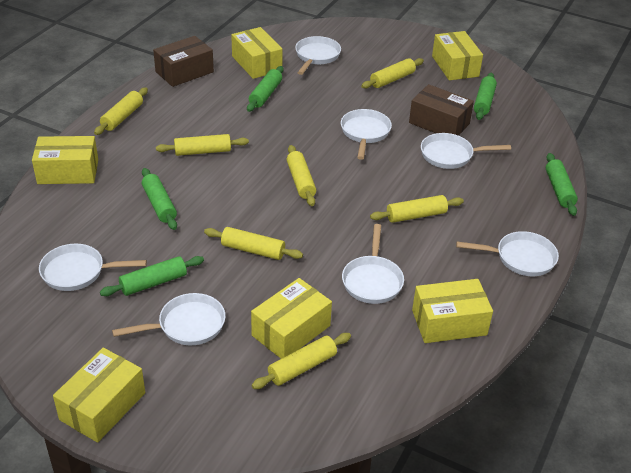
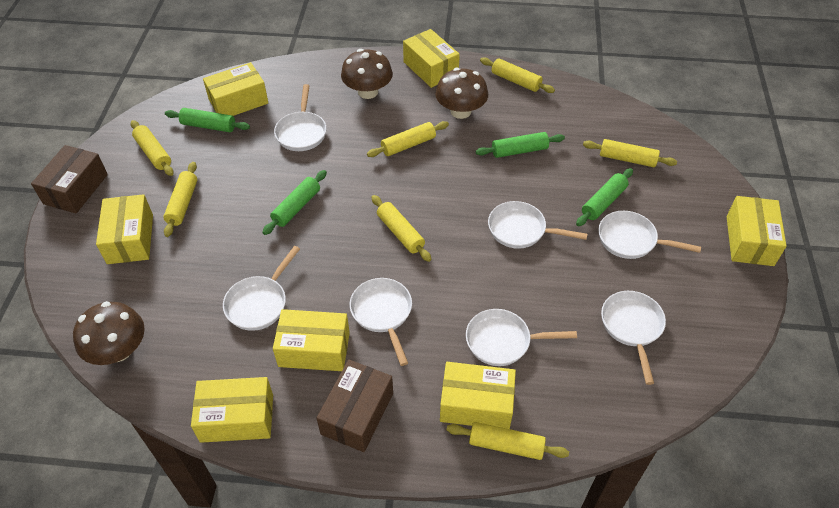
brown mushroom: none = 0 -> [73,301,145,365] [341,49,393,99] [435,68,488,119] = 3
green rolling pin: [100,256,204,296] [142,168,177,230] [247,66,284,112] [474,73,497,120] [546,153,578,216] = 5 -> [165,108,250,132] [262,170,327,235] [476,132,565,158] [576,168,633,226] = 4
yellow box: [32,136,98,184] [53,348,145,443] [231,27,283,79] [251,278,332,359] [412,279,493,343] [432,31,483,80] = 6 -> [96,194,153,264] [191,377,273,443] [203,62,268,116] [273,309,350,371] [403,29,460,88] [440,362,516,429] [727,196,787,266] = 7

